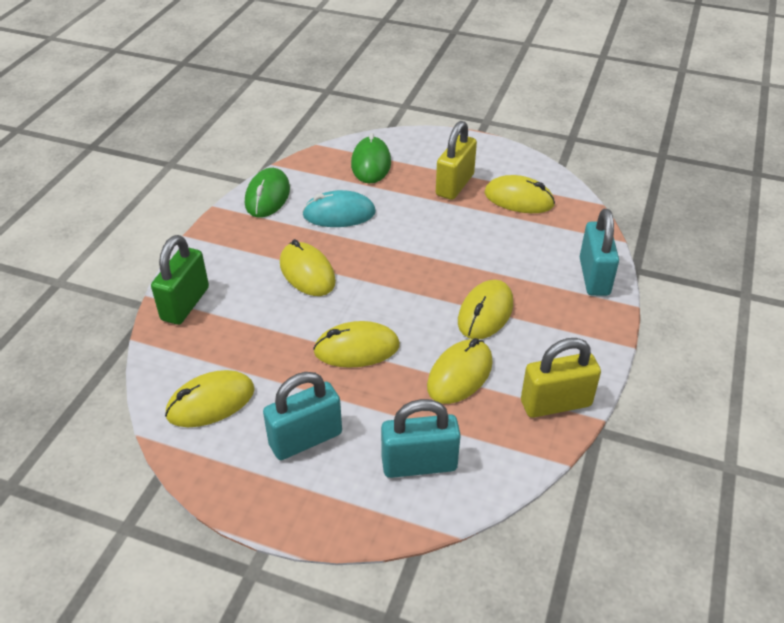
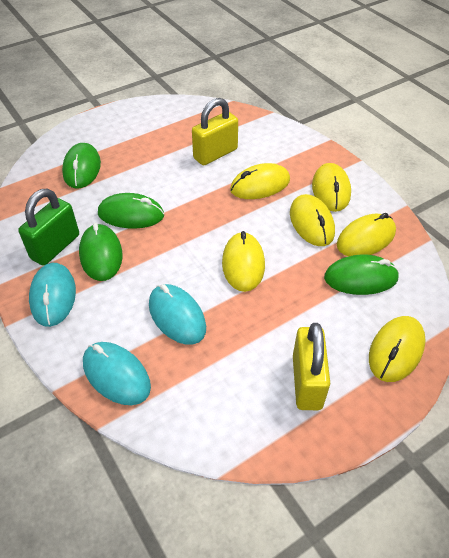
green mouse: [245,168,290,217] [351,133,391,183] = 2 -> [62,143,101,189] [79,223,123,281] [98,193,164,229] [324,255,399,295] = 4
turquoise mouse: [302,190,376,227] = 1 -> [29,263,76,327] [83,342,151,405] [149,284,206,345] = 3
turquoise padlock: [263,372,342,460] [381,399,461,478] [580,209,619,296] = 3 -> none = 0

